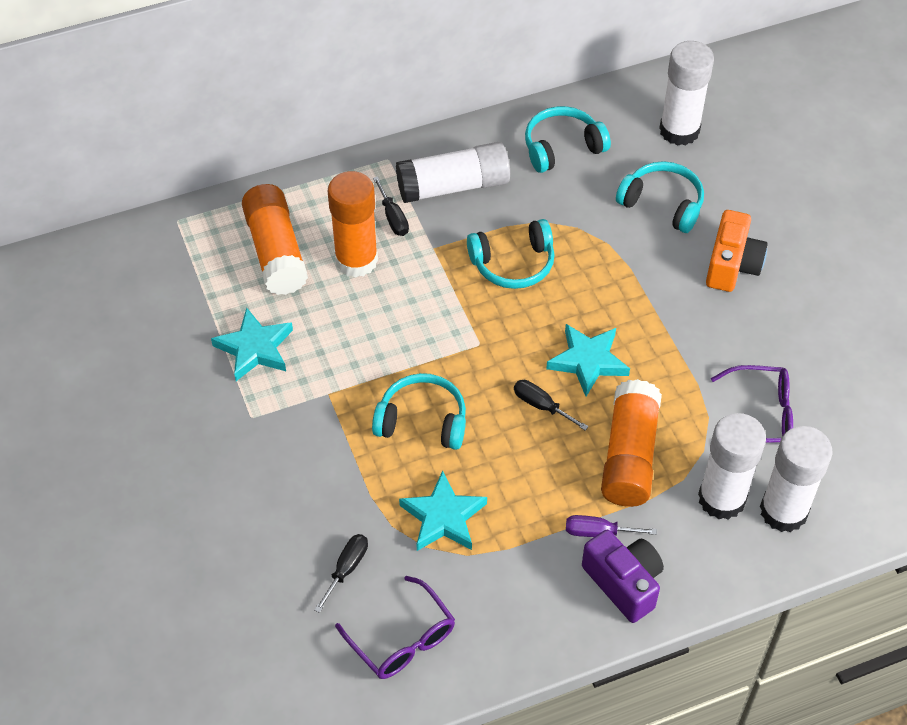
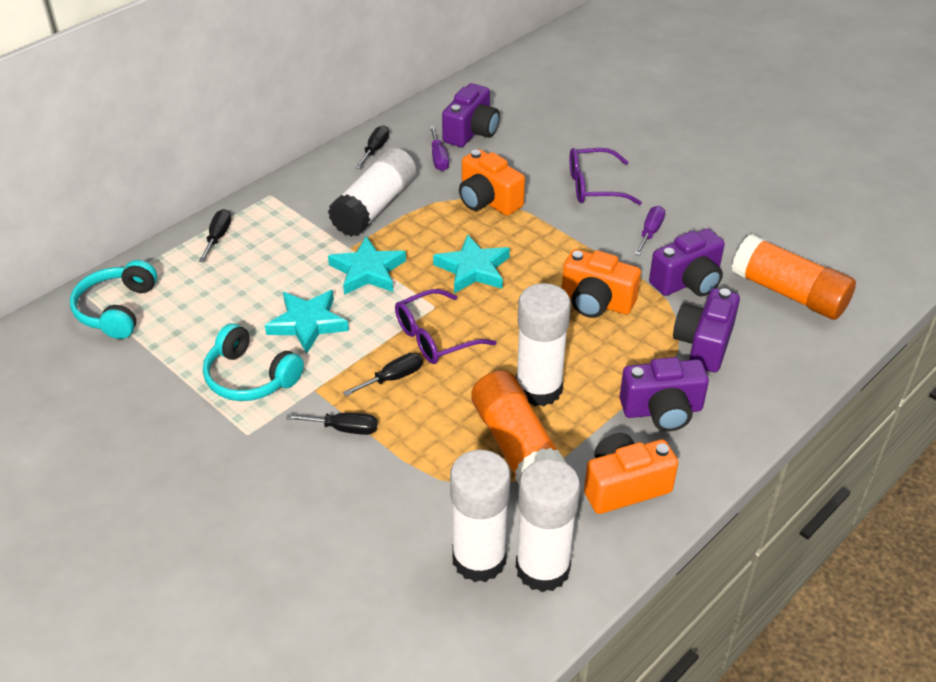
black screwdriver: [314,534,368,613] [373,176,409,236] [514,380,589,431] = 3 -> [199,209,231,262] [286,413,378,435] [343,353,423,396] [355,125,389,169] = 4
orange camera: [706,210,768,292] = 1 -> [459,149,525,216] [562,249,641,318] [584,433,678,514] = 3
orange glue stick: [242,184,308,295] [328,171,378,278] [601,379,662,507] = 3 -> [471,370,567,484] [732,234,856,320] = 2
purple camera: [582,530,664,623] = 1 -> [442,83,500,147] [620,357,709,431] [649,228,725,296] [673,288,740,372] = 4
purple screwdriver: [566,515,657,537] = 1 -> [430,126,449,171] [635,206,665,256] = 2
turquoise headphones: [372,373,466,450] [467,219,555,289] [525,106,611,173] [616,161,704,233] = 4 -> [70,260,157,339] [203,323,304,401] = 2

